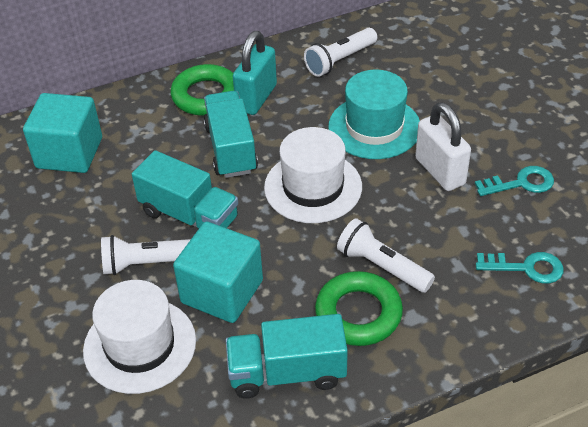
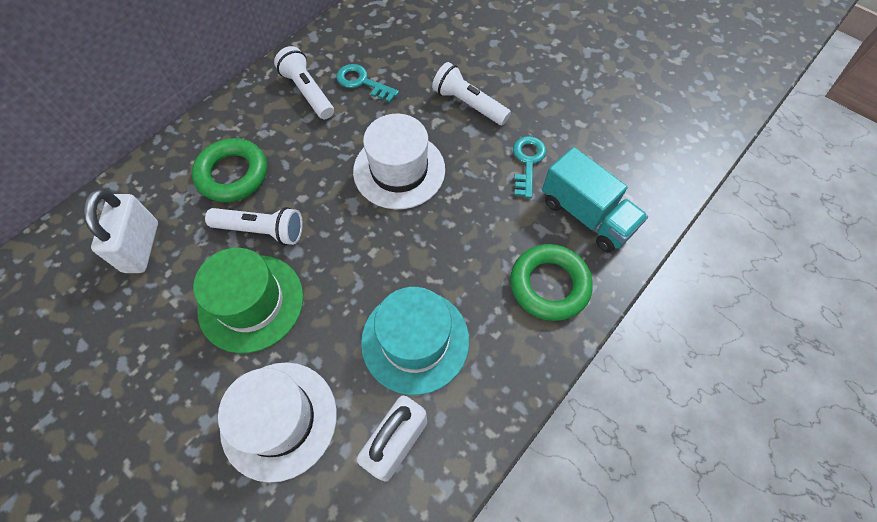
green hat: none = 0 -> [193,248,304,353] = 1
turquoise cube: [23,93,102,173] [173,222,263,323] = 2 -> none = 0
turquoise padlock: [233,31,277,115] = 1 -> none = 0
turquoise truck: [132,150,238,229] [203,91,258,178] [226,314,348,399] = 3 -> [542,147,648,252] = 1
white padlock: [415,102,471,191] = 1 -> [83,189,158,273] [357,395,427,482] = 2

